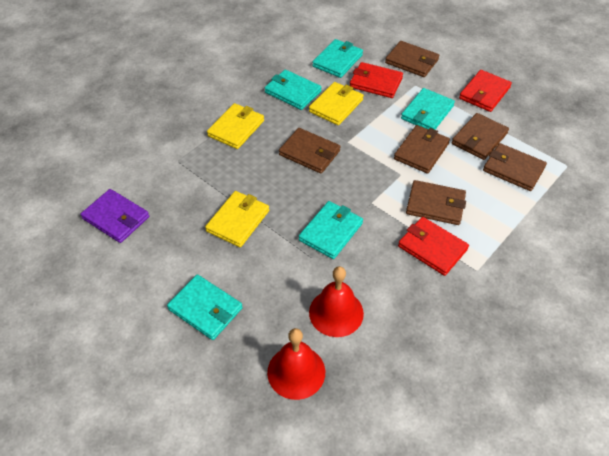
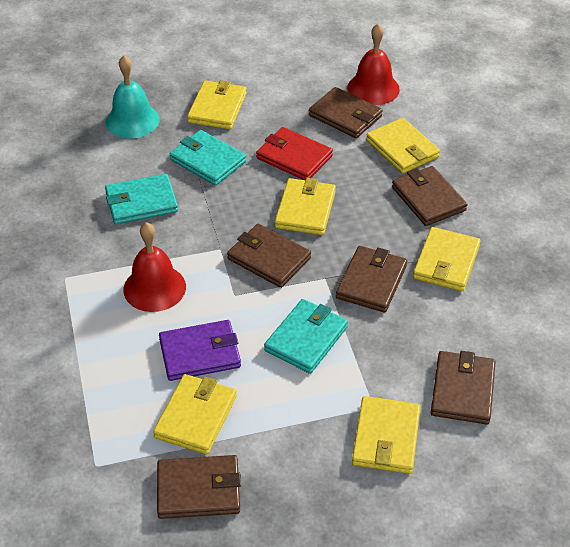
red wallet: [350,62,403,98] [398,217,469,276] [459,70,512,112] = 3 -> [256,127,333,180] = 1
turquoise bell: none = 0 -> [106,55,160,139] = 1
turquoise wallet: [167,275,243,340] [265,70,322,110] [299,201,363,259] [312,39,363,78] [401,88,455,130] = 5 -> [105,174,178,224] [170,130,246,186] [264,299,348,374] = 3
yellow wallet: [205,191,269,247] [207,103,264,149] [309,82,364,125] = 3 -> [153,374,237,454] [187,80,247,129] [275,178,336,235] [352,396,421,474] [366,118,440,174] [413,227,481,291] = 6

